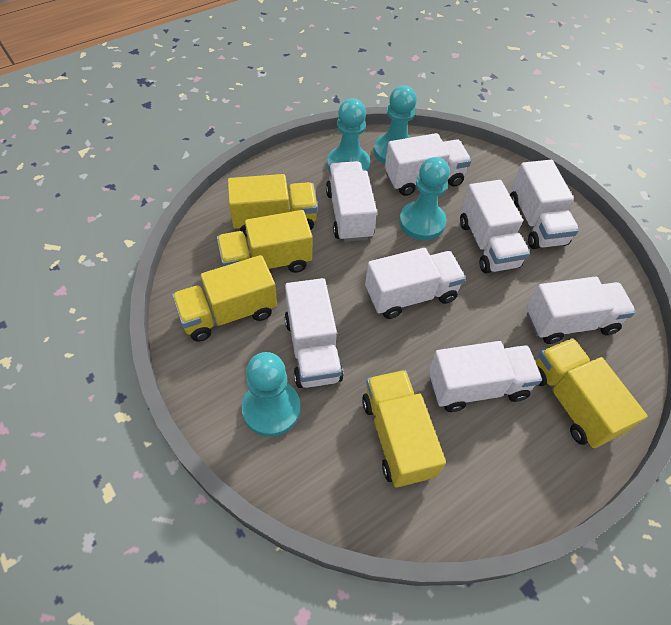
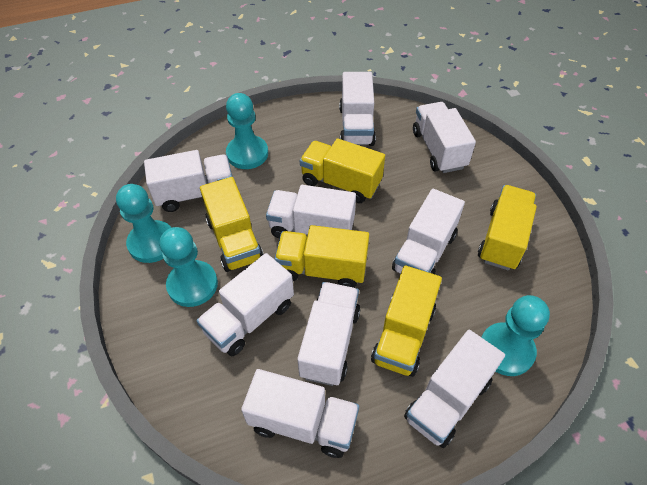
white truck: [285,278,344,388] [326,161,377,242] [365,248,466,319] [385,133,471,196] [428,341,542,412] [460,180,530,273] [510,160,579,249] [526,276,636,344] = 8 -> [144,150,232,212] [196,253,294,356] [241,369,359,458] [266,185,356,238] [297,282,360,386] [339,72,376,146] [392,189,465,275] [404,330,505,448] [413,102,476,173] = 9

